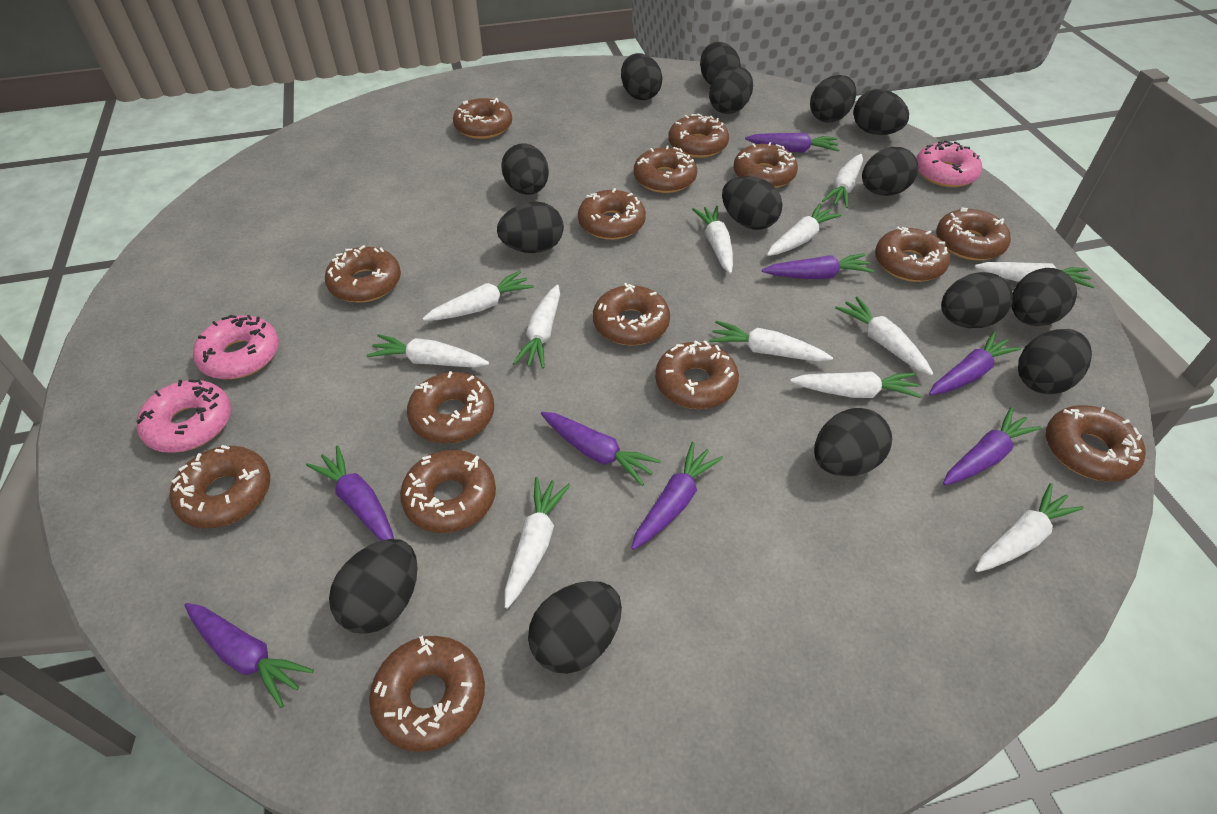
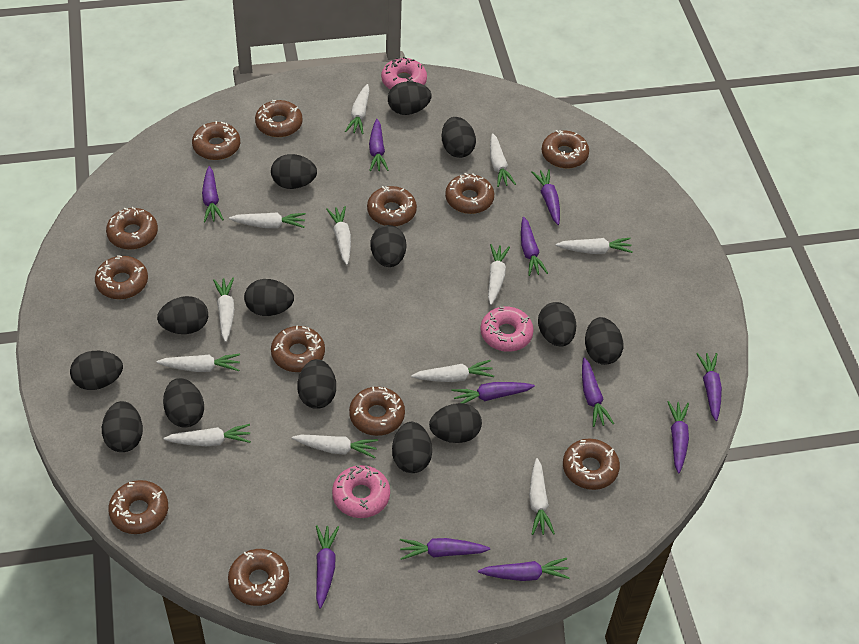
black egg: [329,539,417,634] [497,201,564,253] [501,143,549,195] [528,581,622,674] [621,53,662,100] [700,42,741,85] [709,67,753,114] [722,176,783,230] [810,75,857,122] [814,408,892,477] [853,89,909,135] [862,147,918,196] [941,272,1013,328] [1012,268,1077,326] [1018,329,1092,394] = 15 -> [70,351,123,390] [102,401,143,452] [157,296,208,334] [163,378,204,428] [244,279,294,316] [271,154,317,189] [297,359,336,409] [370,225,406,267] [388,81,431,115] [392,422,432,473] [429,403,482,443] [442,117,476,158] [538,302,576,347] [585,317,624,365] = 14
brown donut: [170,445,270,528] [325,245,401,303] [369,636,485,752] [400,450,496,533] [407,371,494,444] [453,98,512,139] [578,188,646,240] [593,283,670,345] [634,146,697,193] [655,340,739,409] [668,113,729,158] [733,142,798,188] [875,227,950,282] [936,207,1011,261] [1046,405,1146,482] = 15 -> [95,255,148,299] [106,207,158,250] [108,480,168,534] [192,121,240,160] [228,549,289,606] [255,100,302,137] [271,326,325,372] [349,387,405,436] [367,186,417,226] [445,173,494,214] [541,130,589,168] [563,438,620,490] = 12
purple carrot: [184,603,314,708] [306,445,394,541] [541,412,661,486] [631,442,723,550] [745,133,839,153] [762,253,874,279] [929,331,1021,395] [943,407,1042,485] = 8 -> [202,166,224,222] [316,525,339,609] [369,119,389,171] [400,538,490,560] [452,382,535,404] [478,558,570,581] [521,217,548,276] [532,169,560,225] [582,358,614,427] [667,401,689,473] [696,353,722,421] = 11

